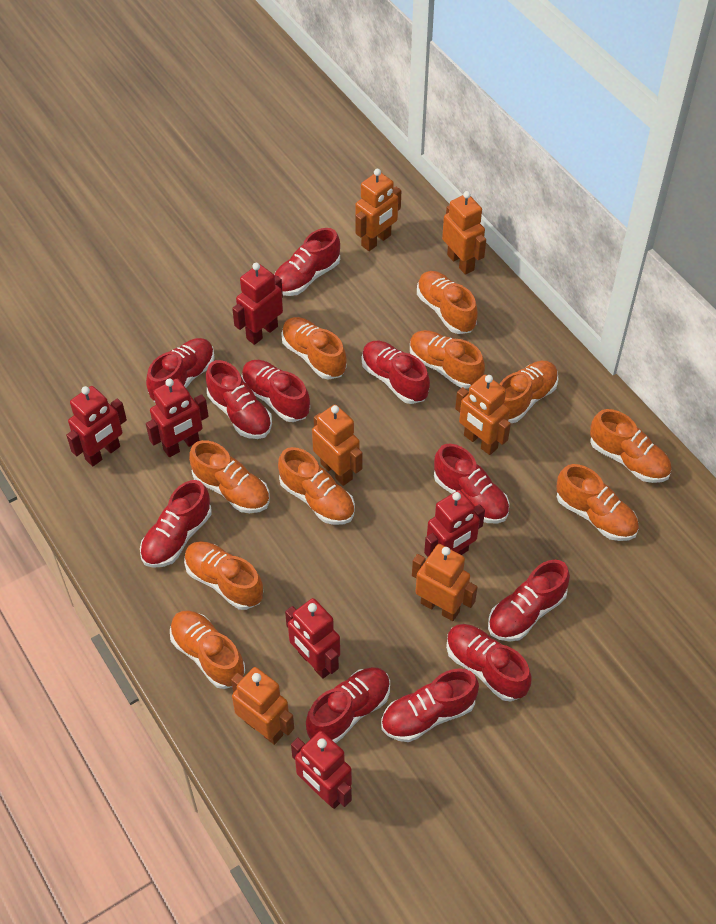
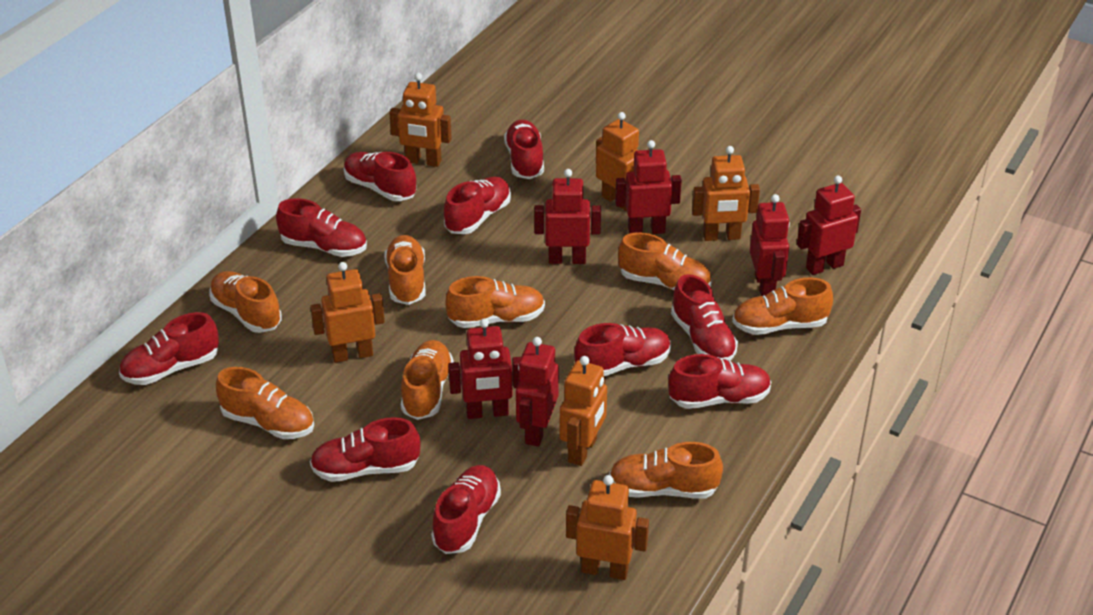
orange shoe: [170,610,245,689] [184,541,263,610] [189,440,270,513] [278,447,355,525] [281,317,347,380] [410,330,485,388] [417,271,478,334] [500,361,559,423] [556,464,639,541] [590,409,672,483] = 10 -> [210,271,282,333] [216,367,314,439] [385,235,425,305] [401,340,454,420] [445,276,545,328] [609,442,723,498] [618,233,711,290] [732,278,833,335] = 8
red shoe: [140,480,211,568] [146,338,215,402] [206,360,272,439] [241,360,310,422] [274,228,340,296] [306,667,390,743] [362,341,430,404] [381,668,479,742] [434,444,509,523] [446,624,532,702] [488,560,570,642] = 11 -> [119,312,219,385] [276,198,367,257] [310,417,421,482] [344,152,416,201] [431,465,501,554] [444,177,511,234] [504,120,544,179] [574,323,671,376] [669,354,771,409] [671,274,738,360] = 10

